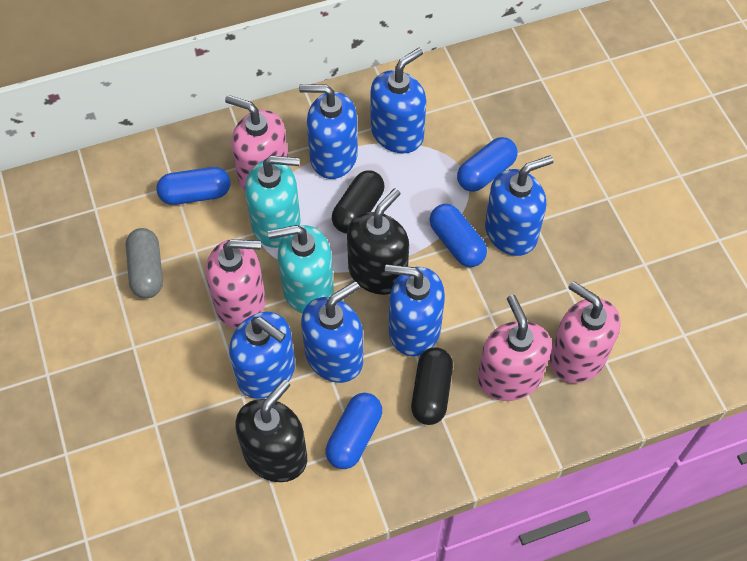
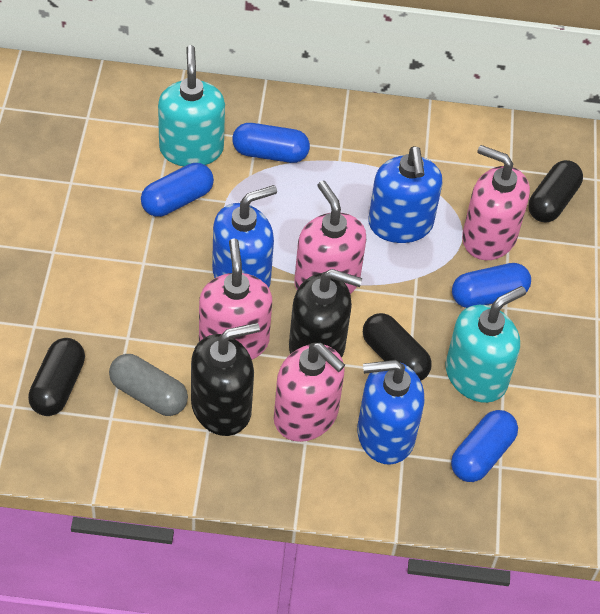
black capsule: [332,170,384,233] [411,347,453,425] = 2 -> [28,338,85,416] [363,313,432,381] [528,160,583,223] = 3
blue soap dispenser: [229,312,295,399] [299,84,358,179] [301,281,363,383] [370,48,426,153] [385,264,445,356] [485,155,554,256] = 6 -> [212,185,277,287] [357,360,424,465] [368,146,442,243] = 3

